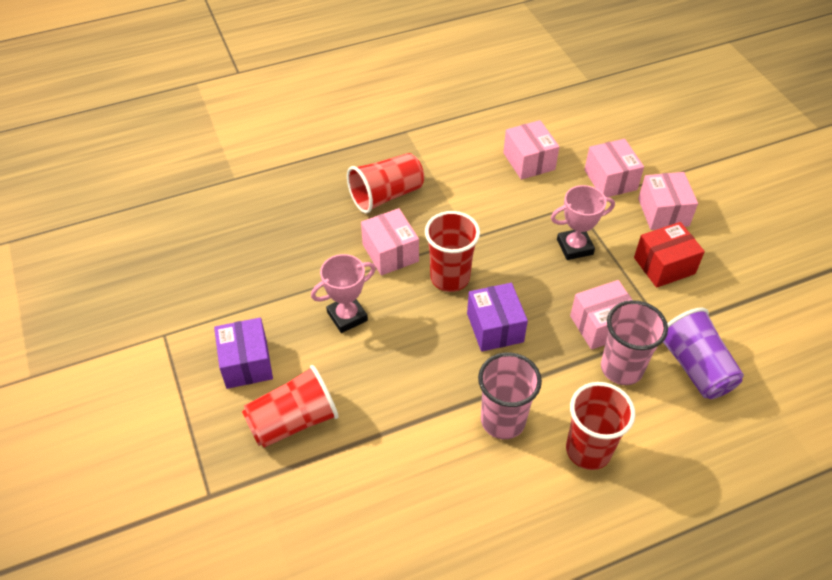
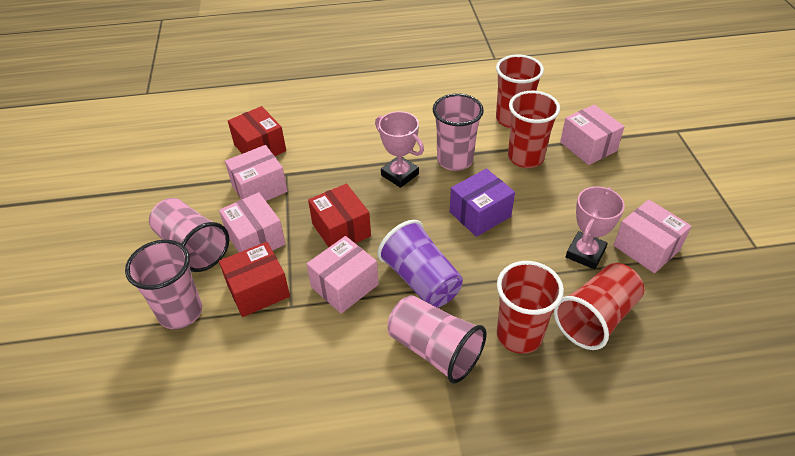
pink cup: [478,352,542,439] [601,300,668,385] = 2 -> [125,240,202,329] [149,198,229,272] [387,295,486,384] [433,93,484,171] = 4
purple box: [214,318,273,389] [467,283,528,352] = 2 -> [450,168,515,237] = 1
red box: [634,222,705,288] = 1 -> [219,242,290,317] [228,106,286,156] [308,184,371,247] = 3

